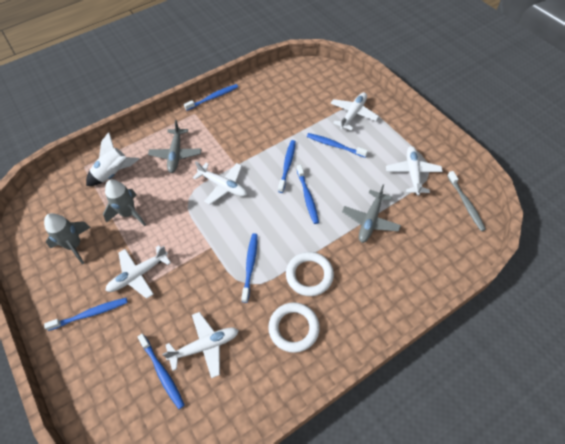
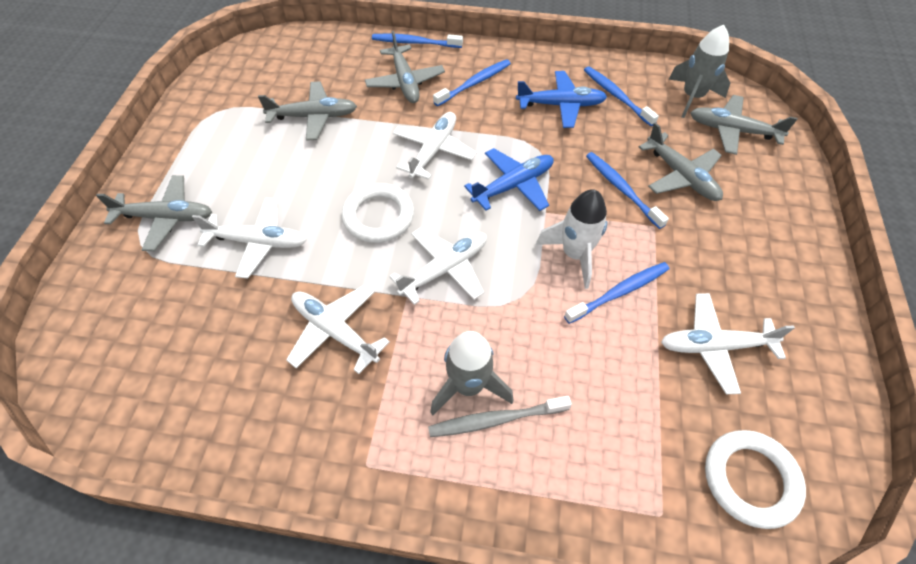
blue plane: none = 0 -> [464,148,554,211] [516,71,607,128] = 2
blue toothbrush: [44,298,128,331] [137,334,185,409] [184,84,238,111] [241,233,258,303] [278,140,296,193] [297,165,319,224] [307,133,368,158] = 7 -> [372,34,463,48] [433,59,511,106] [564,262,670,324] [584,66,659,126] [586,152,669,229] = 5
grey plane: [148,120,201,173] [342,184,401,243] = 2 -> [96,175,212,251] [258,81,357,141] [365,31,445,103] [639,123,723,201] [690,95,798,155] = 5

